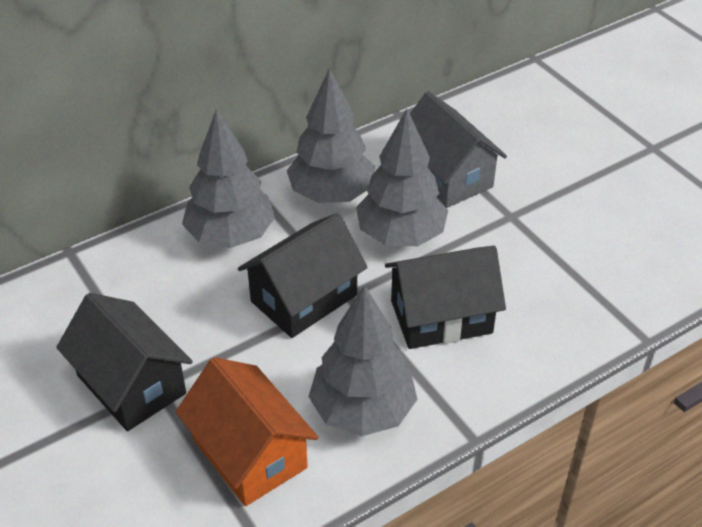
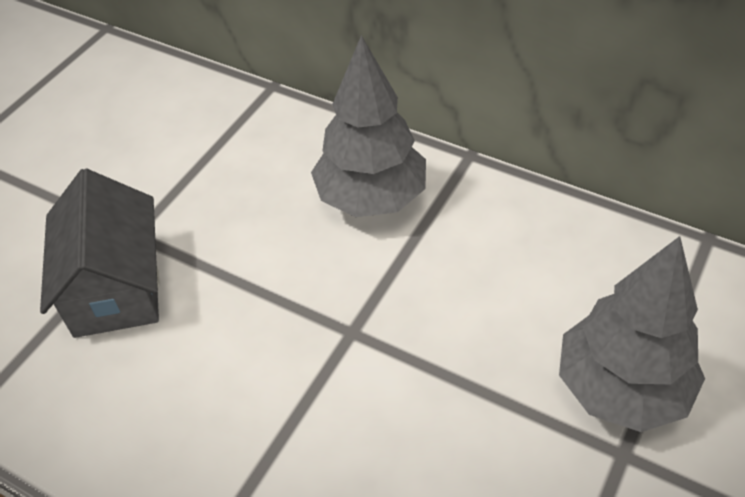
black house: [56,293,193,431] [238,213,368,338] [385,246,506,349] = 3 -> none = 0
grey tree: [182,108,276,248] [287,68,375,203] [308,285,417,436] [356,109,448,246] = 4 -> [311,35,426,217] [559,236,705,432] = 2
orange house: [176,357,318,506] = 1 -> none = 0

